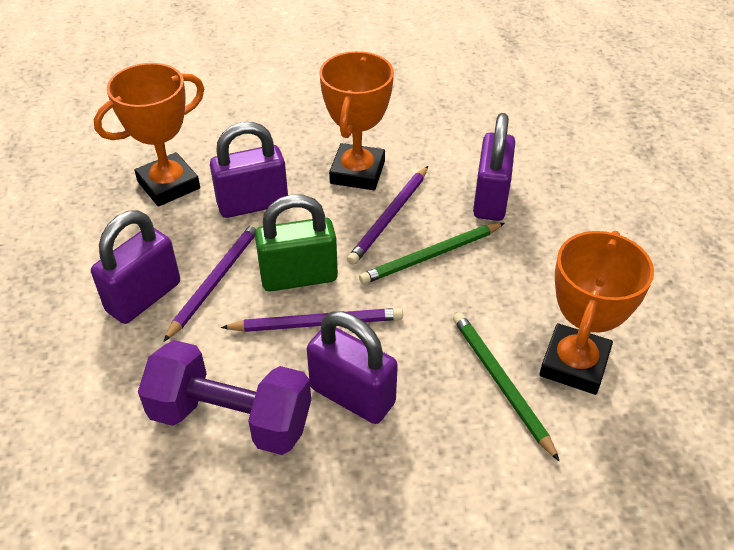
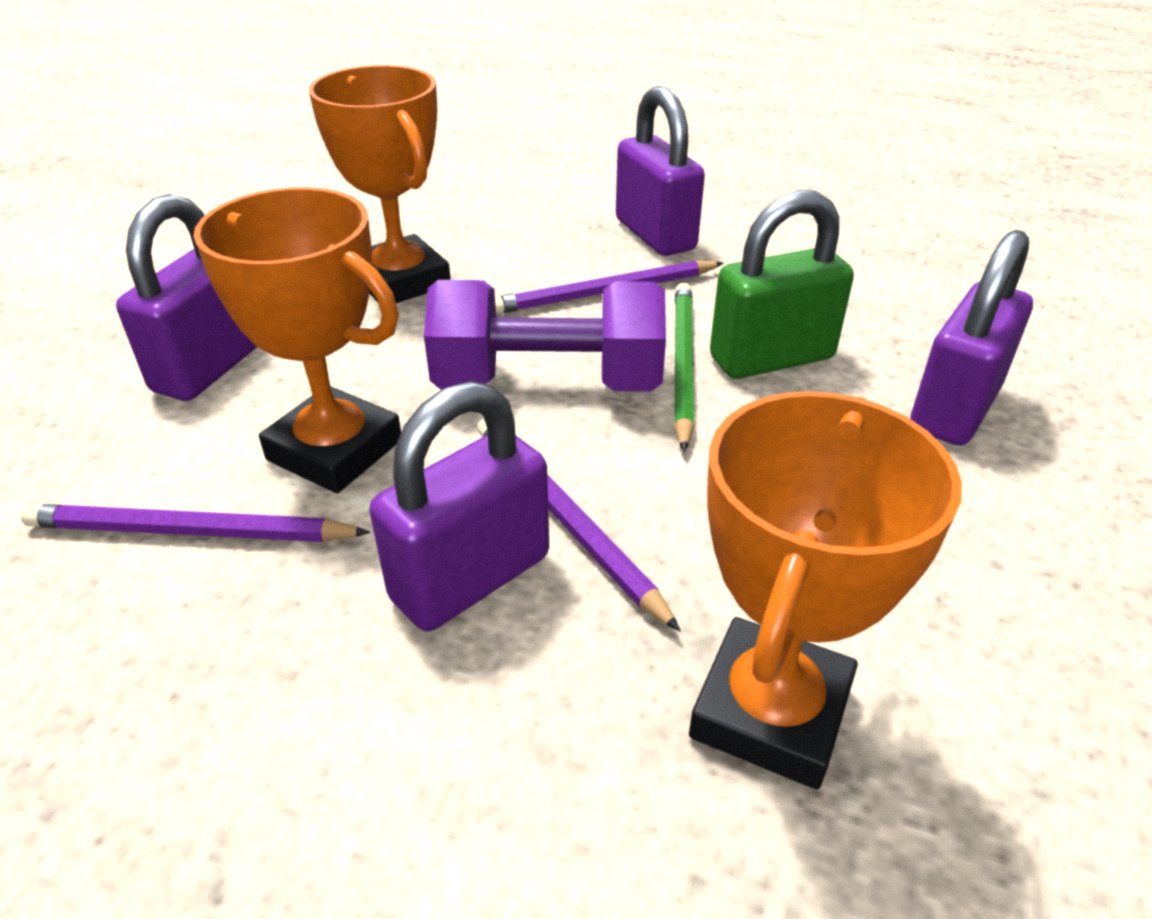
green pencil: [359,223,505,284] [453,312,559,461] = 2 -> [674,283,694,452] = 1

